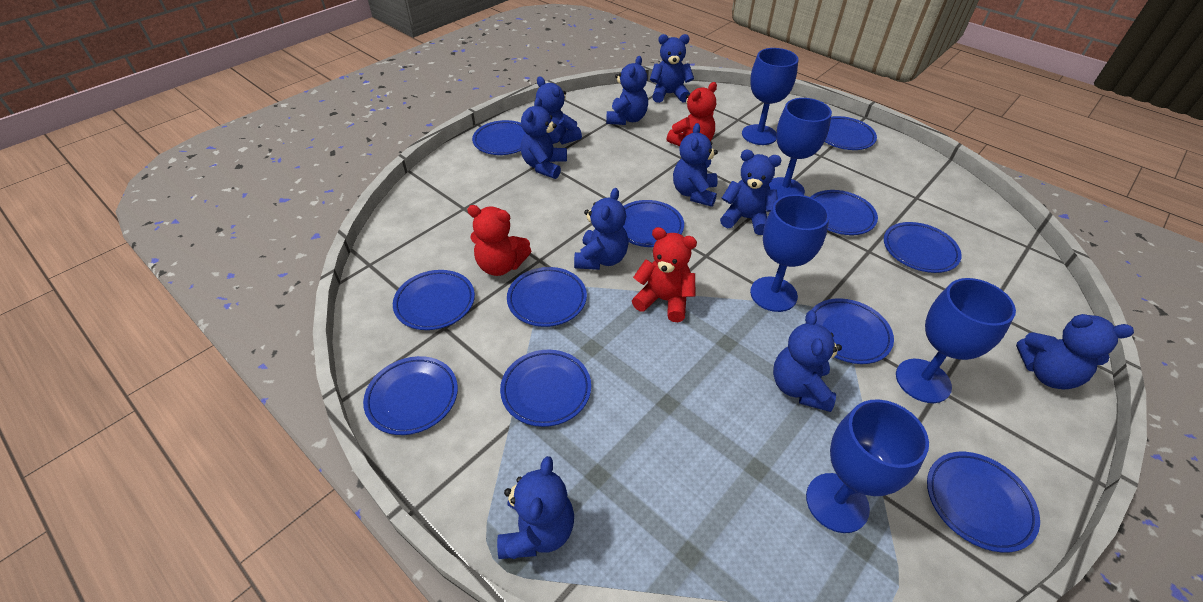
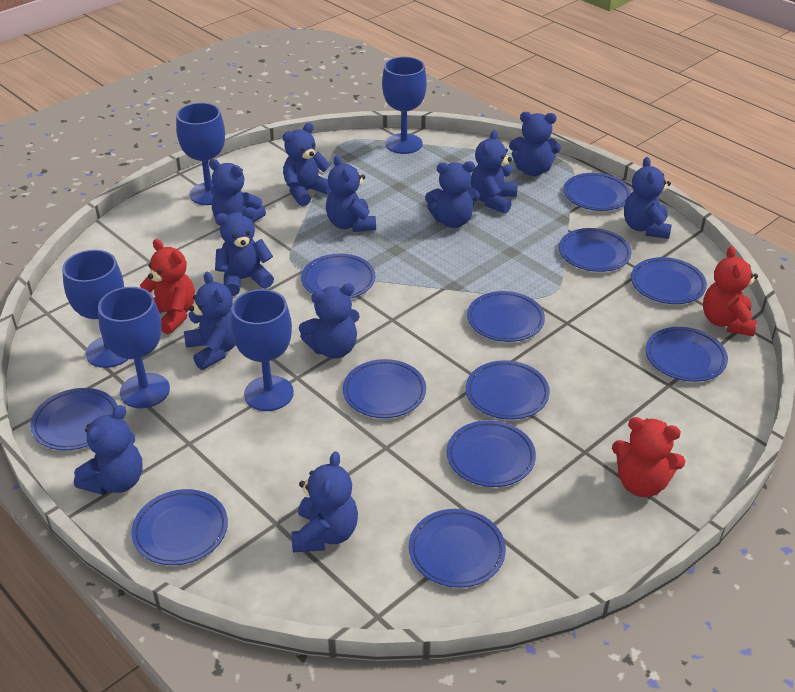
blue plate: [363,356,458,435] [393,270,475,330] [472,120,525,155] [500,350,591,427] [507,267,587,327] [623,200,684,247] [811,190,878,235] [812,298,894,364] [825,116,877,150] [884,222,962,273] [927,452,1040,553] = 11 -> [30,388,118,450] [131,489,228,565] [301,254,375,299] [343,359,426,418] [409,509,506,588] [447,420,536,487] [466,360,550,420] [467,291,545,342] [559,228,632,272] [564,173,631,211] [631,257,707,304] [646,327,728,382] = 12
blue teddy bear: [497,456,574,559] [521,97,567,179] [536,76,582,144] [574,188,629,270] [606,56,648,125] [650,34,694,103] [673,123,718,207] [720,150,782,235] [773,310,842,412] [1016,314,1134,389] = 10 -> [74,405,142,495] [184,272,236,370] [209,159,266,223] [215,207,274,296] [283,123,331,206] [291,451,358,553] [299,283,360,359] [326,155,376,232] [425,161,480,228] [471,130,518,214] [509,112,561,176] [624,157,672,239] = 12

